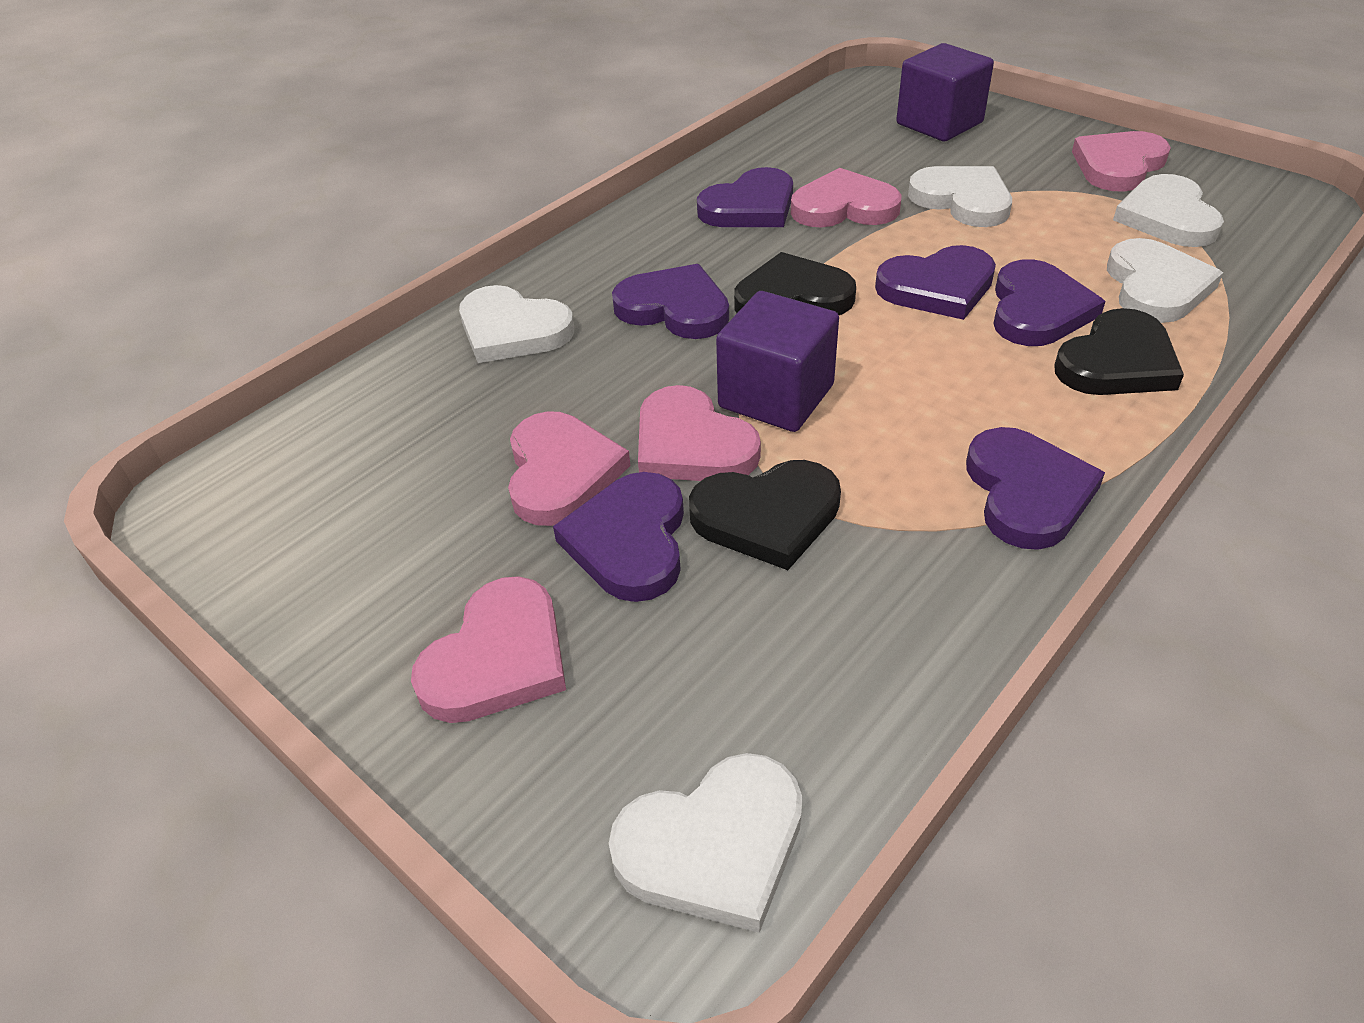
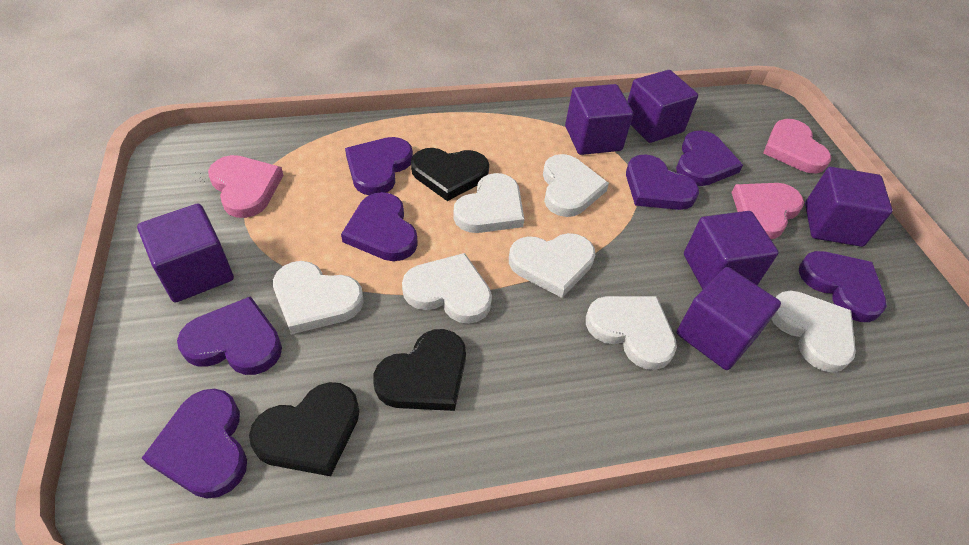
pink heart: [411,576,566,723] [508,411,630,526] [638,385,761,481] [791,168,901,227] [1072,131,1171,192] = 5 -> [208,155,284,218] [731,183,804,239] [763,119,831,173] = 3
purple cube: [716,291,839,432] [896,43,994,142] = 2 -> [137,204,234,302] [565,84,633,155] [627,70,698,143] [677,267,781,370] [684,211,779,289] [805,167,893,247] = 6
purple heart: [553,472,684,602] [612,264,729,339] [697,167,793,227] [875,245,996,320] [966,427,1105,550] [993,259,1105,346] = 6 -> [142,389,247,499] [177,296,282,375] [341,192,418,261] [345,137,413,195] [626,154,699,210] [676,130,743,186] [799,251,887,322] = 7
white heart: [459,285,574,363] [609,753,803,933] [908,166,1012,227] [1107,238,1223,323] [1113,174,1224,247] = 5 -> [273,261,364,334] [402,253,492,324] [453,173,524,233] [509,233,595,298] [543,154,609,217] [586,296,677,370] [771,291,856,373] = 7

